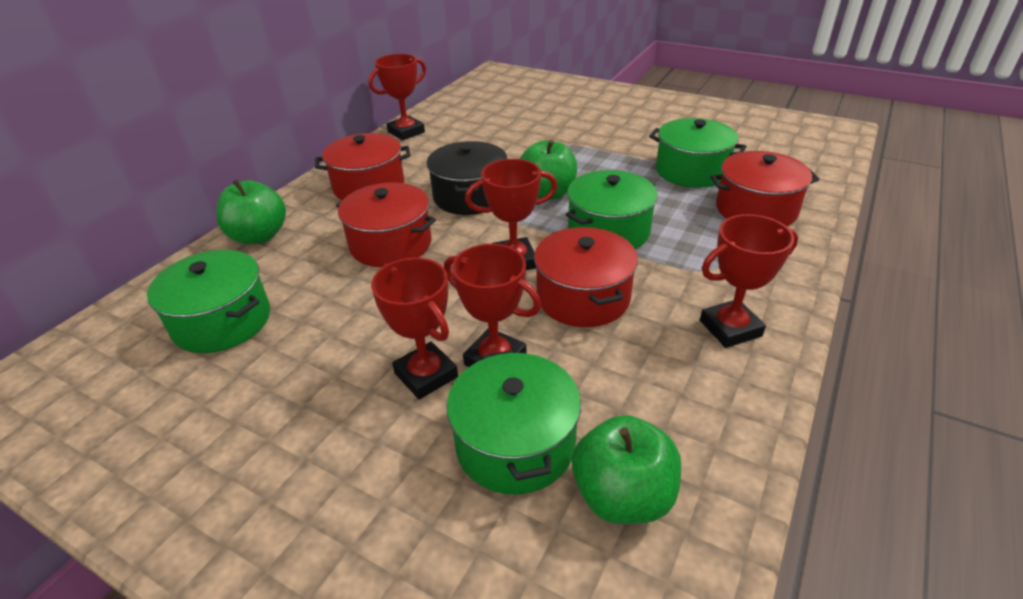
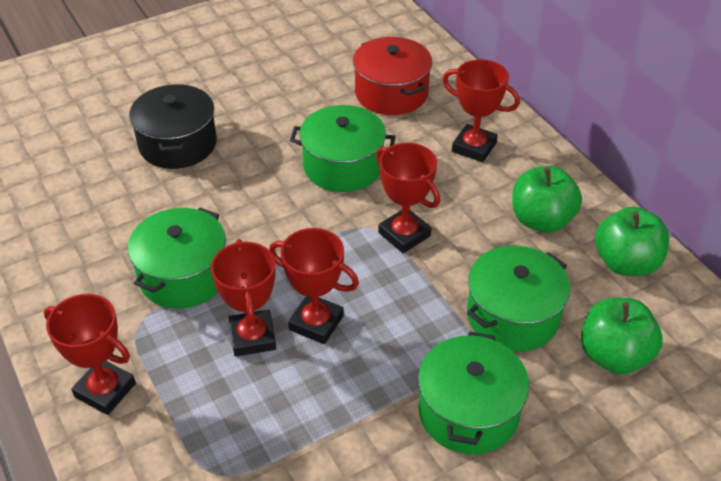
red pot: [315,133,411,200] [336,182,436,267] [534,227,638,327] [710,151,820,226] = 4 -> [353,37,432,115] = 1

